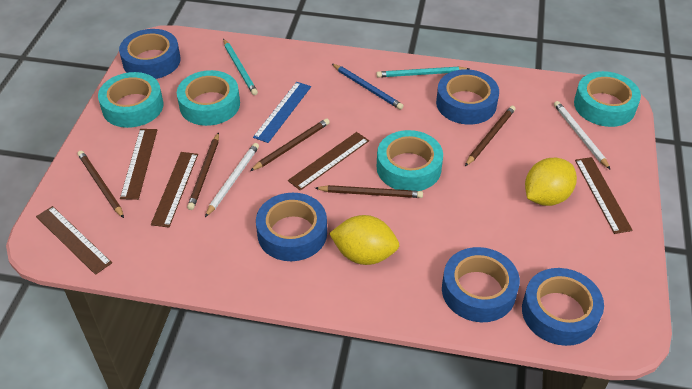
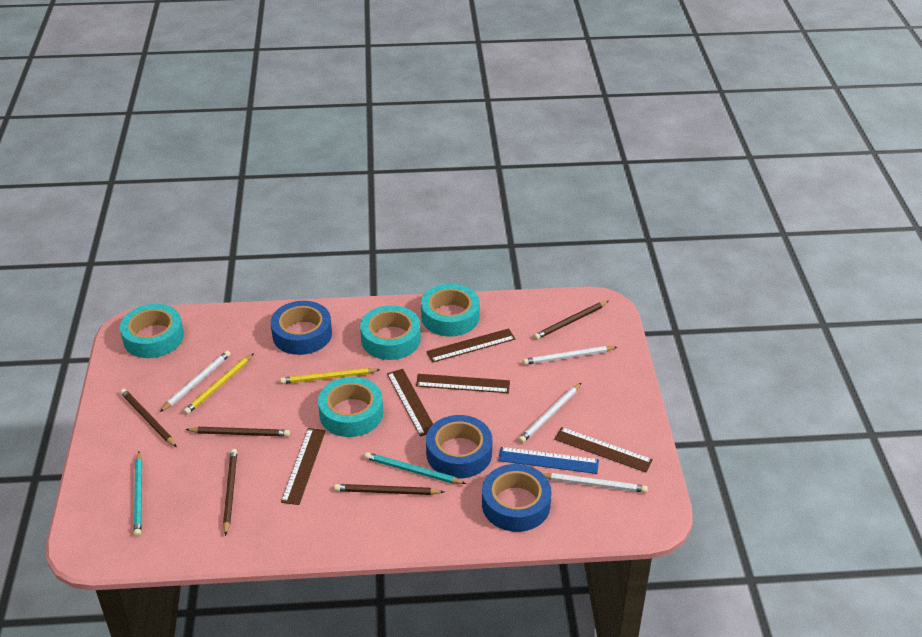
blue pencil: [332,64,404,110] = 1 -> none = 0
blue tape: [119,29,181,79] [256,193,327,261] [436,69,499,125] [442,247,520,322] [522,268,604,346] = 5 -> [271,301,332,355] [426,415,492,478] [482,464,551,532] = 3
white pencil: [205,143,259,217] [554,101,611,170] = 2 -> [160,351,231,412] [518,383,581,443] [523,346,617,365] [544,473,648,493] = 4
yellow lemon: [329,215,399,265] [525,158,577,206] = 2 -> none = 0
yellow pencil: none = 0 -> [183,353,254,414] [280,368,381,384] = 2

